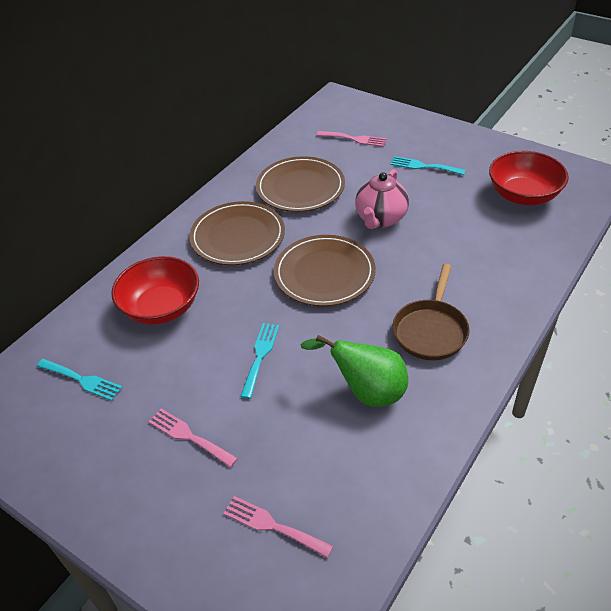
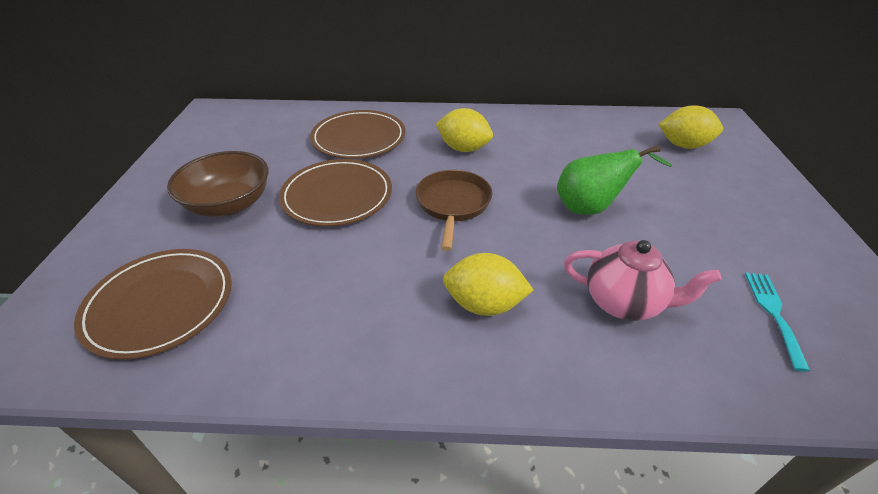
brown bowl: none = 0 -> [167,151,269,217] = 1
pink fork: [148,408,238,467] [223,496,333,558] [316,131,387,147] = 3 -> none = 0
red bowl: [111,256,199,325] [489,151,569,205] = 2 -> none = 0
turquoise fork: [36,359,122,401] [240,323,279,399] [391,156,466,175] = 3 -> [745,273,810,372] = 1
yellow lemon: none = 0 -> [436,108,493,152] [443,253,533,316] [658,105,723,149] = 3

